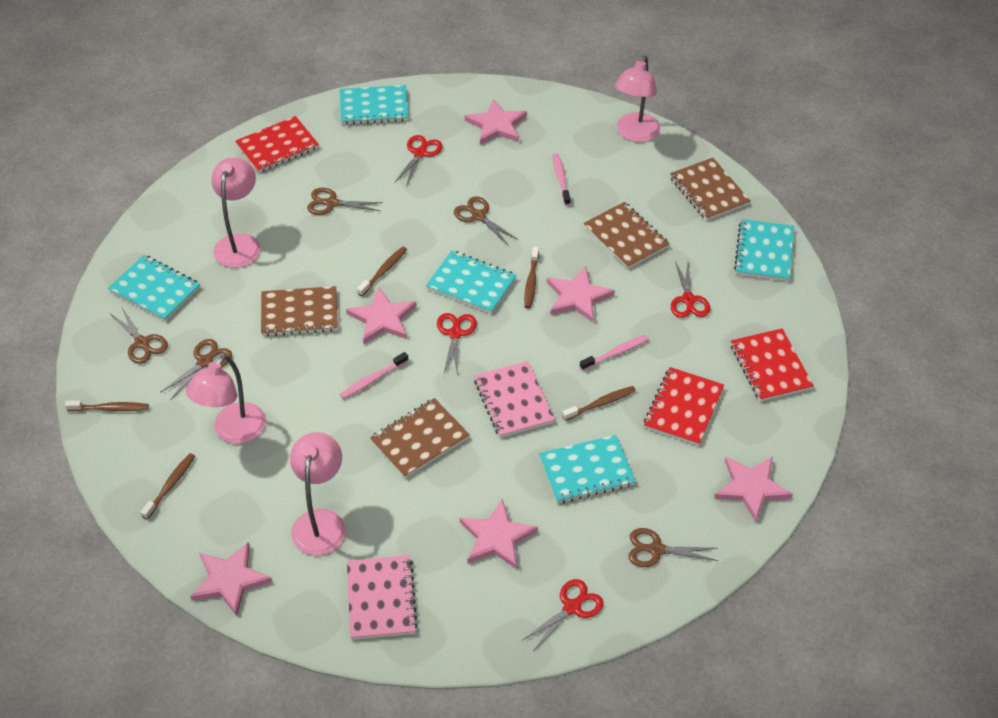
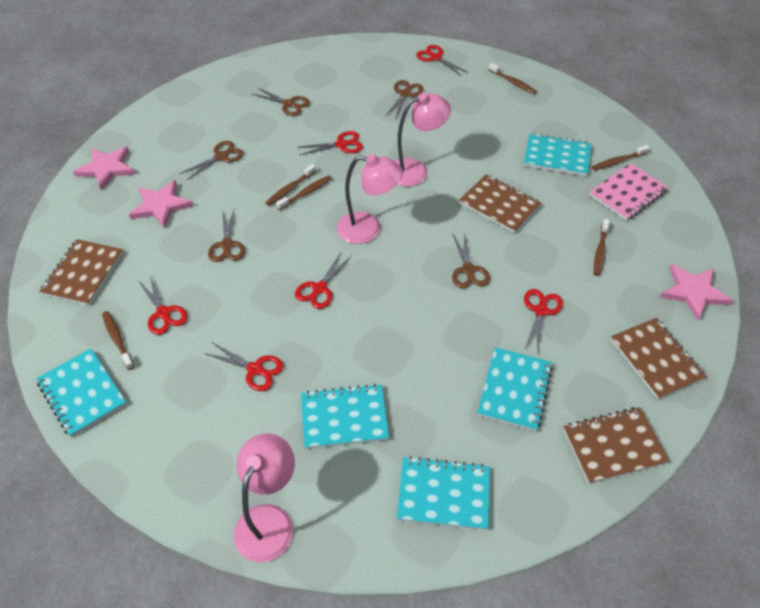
brown toothbrush: [65,400,149,411] [141,453,195,520] [357,246,407,296] [524,247,539,308] [562,386,636,421] = 5 -> [102,311,134,370] [265,164,316,206] [276,176,332,211] [488,63,537,94] [592,145,650,171] [594,219,610,276] = 6
pink lamp: [186,355,266,444] [211,158,261,268] [290,432,346,555] [615,56,660,142] = 4 -> [234,433,295,562] [337,154,403,244] [394,93,451,186] = 3
pink notebook: [347,555,418,640] [474,361,555,438] = 2 -> [589,163,669,221] = 1
pink star: [190,542,272,616] [346,287,417,344] [460,499,538,569] [465,99,527,145] [547,267,615,323] [714,457,793,522] = 6 -> [73,147,135,190] [129,180,193,228] [660,264,733,321] = 3
pink toothbrush: [340,352,409,399] [553,153,571,206] [580,335,649,371] = 3 -> none = 0
red notebook: [235,116,319,173] [644,367,724,446] [731,329,814,402] = 3 -> none = 0
red scissors: [395,135,442,186] [437,313,477,376] [522,579,604,651] [671,261,710,318] = 4 -> [138,276,188,335] [204,343,284,391] [295,253,352,309] [297,131,363,155] [416,45,467,76] [524,289,563,353] = 6

